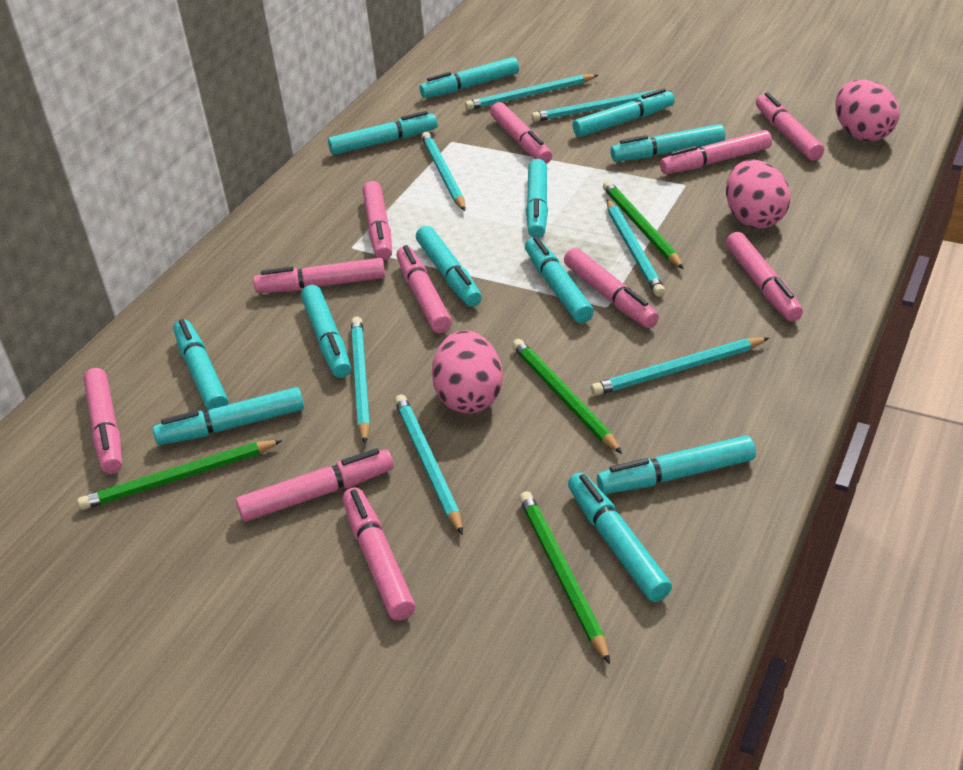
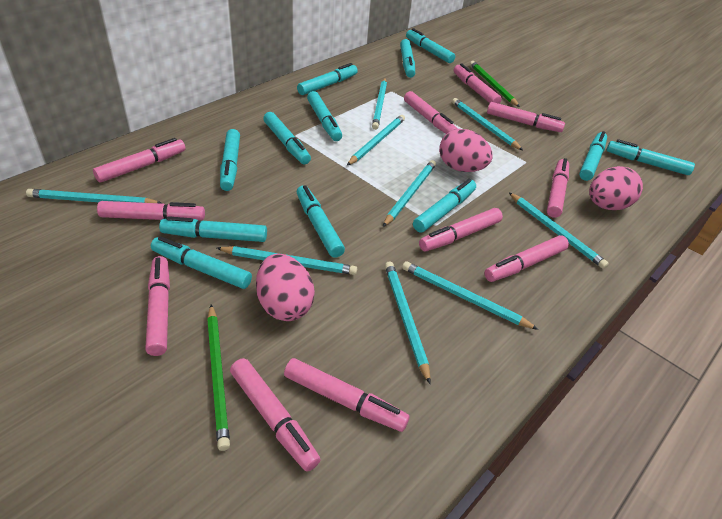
green pencil: [77,440,283,510] [512,339,622,454] [519,491,610,664] [603,181,684,269] = 4 -> [207,304,230,451] [470,61,520,107] = 2
turquoise pencil: [351,317,370,444] [394,394,463,535] [422,132,465,211] [465,74,598,110] [532,90,671,122] [591,337,769,396] [607,199,665,297] = 7 -> [26,189,162,204] [217,246,357,275] [347,115,405,166] [372,78,387,130] [383,160,436,227] [385,261,431,384] [402,261,539,330] [452,98,523,150] [509,193,609,269] = 9

